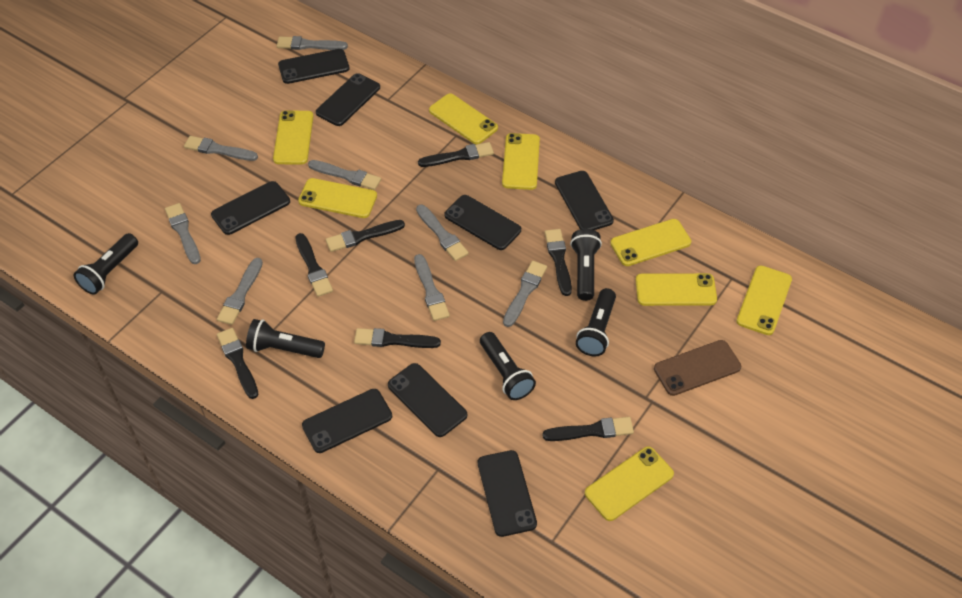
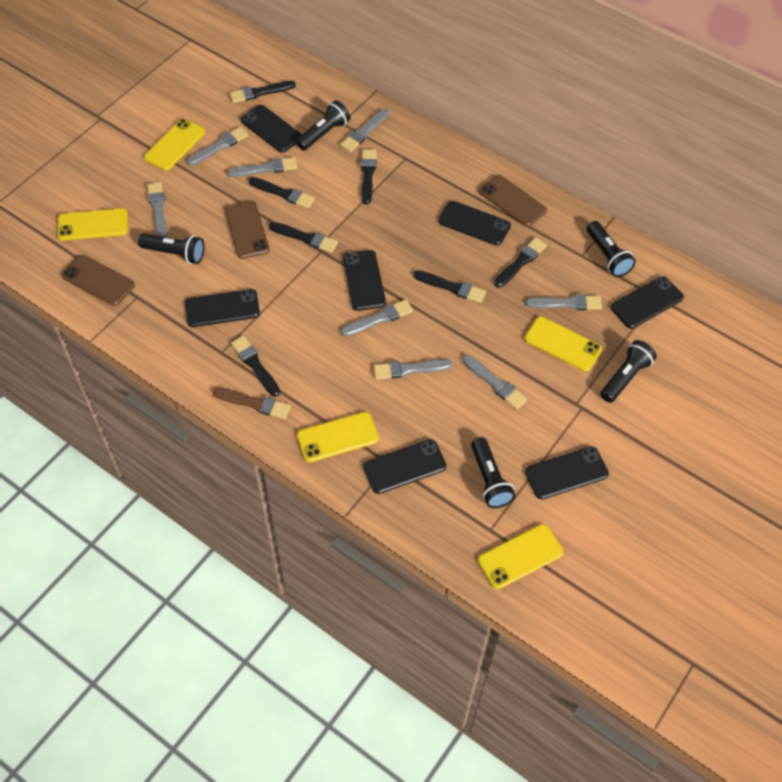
black phone: [211,181,290,235] [278,49,349,84] [302,389,392,453] [316,73,380,126] [388,363,467,437] [444,195,521,250] [478,450,537,537] [555,171,614,230] = 8 -> [185,289,260,327] [240,105,302,153] [343,250,386,311] [363,439,447,494] [438,201,511,246] [525,446,609,499] [611,276,684,329] = 7
brown brush: none = 0 -> [212,388,291,419] = 1
brown phone: [654,340,741,396] = 1 -> [61,255,135,306] [225,201,270,259] [479,175,547,227] = 3
yellow phone: [273,111,314,165] [298,178,377,218] [429,94,498,144] [502,133,540,190] [585,447,674,521] [610,219,691,266] [635,273,717,306] [736,265,792,335] = 8 -> [57,208,128,241] [144,119,205,171] [297,412,379,462] [477,524,564,589] [524,316,602,371] = 5

